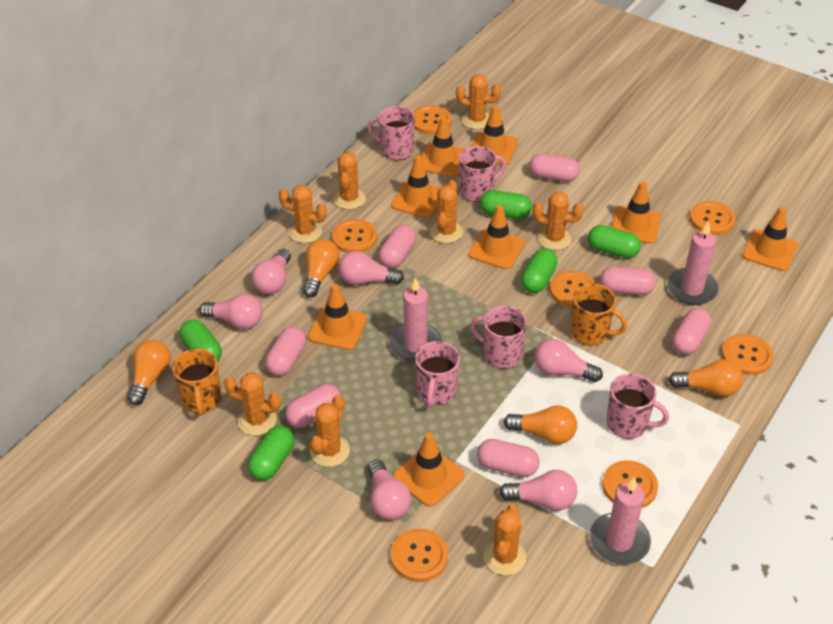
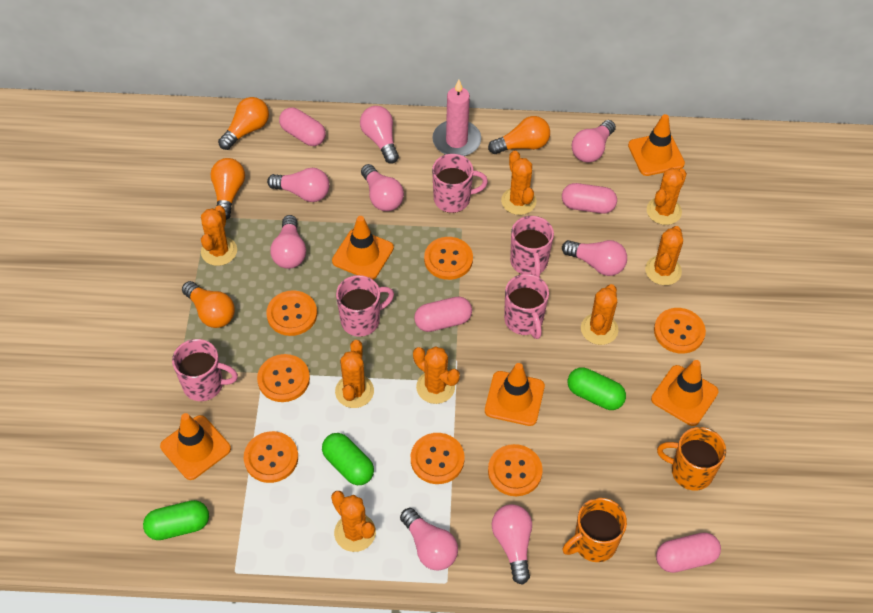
green capsule: [180,320,222,362] [248,426,294,480] [480,190,532,219] [521,248,558,293] [588,225,641,258] = 5 -> [143,500,209,540] [322,433,374,485] [568,367,626,410] = 3
orange traffic cone: [308,284,367,350] [391,156,440,218] [393,433,464,507] [421,117,464,177] [468,205,525,269] [471,105,518,165] [612,181,661,244] [742,207,798,271] = 8 -> [160,413,231,480] [332,216,394,279] [485,363,545,426] [628,114,685,176] [651,360,718,426] = 5
pink candle: [389,277,442,362] [589,477,651,565] [667,221,719,305] = 3 -> [432,80,481,156] = 1
pink capsule: [265,327,306,376] [285,384,341,428] [378,225,416,268] [477,439,540,477] [529,154,580,182] [600,267,656,295] [672,308,711,355] = 7 -> [279,108,326,146] [414,297,472,332] [562,183,617,214] [656,532,721,573] = 4
pink light bulb: [199,294,263,329] [251,249,291,294] [338,251,404,285] [368,459,411,520] [499,470,577,511] [535,339,603,382] = 6 -> [267,168,329,202] [270,215,306,269] [360,106,399,164] [361,164,404,211] [400,508,458,571] [491,504,532,585] [562,240,627,276] [572,120,616,163] = 8

